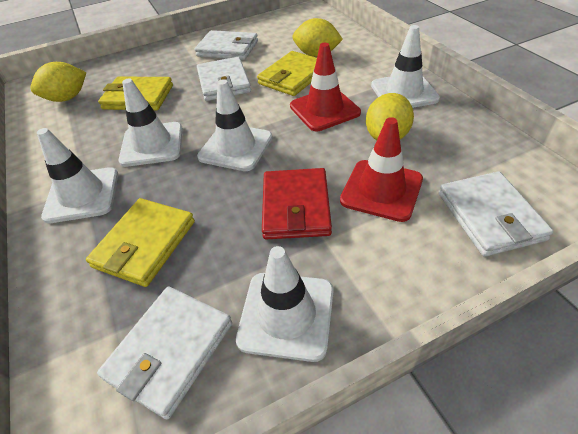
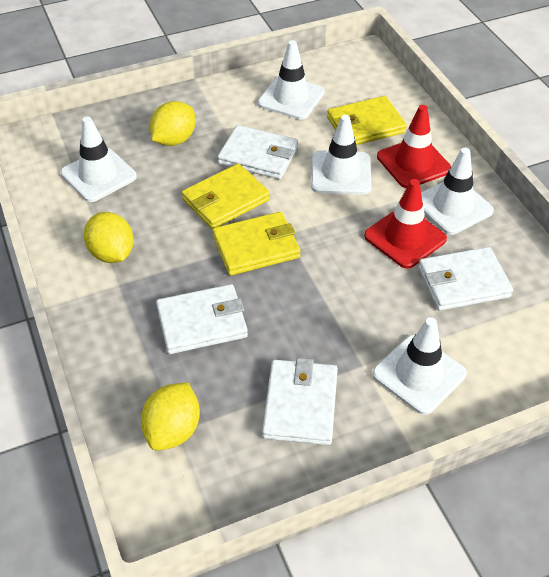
red wallet: [262,168,332,239] = 1 -> none = 0

